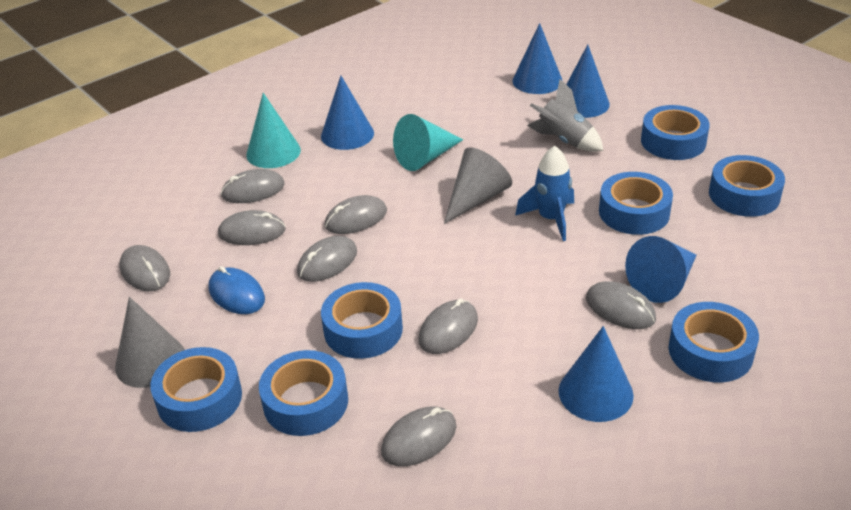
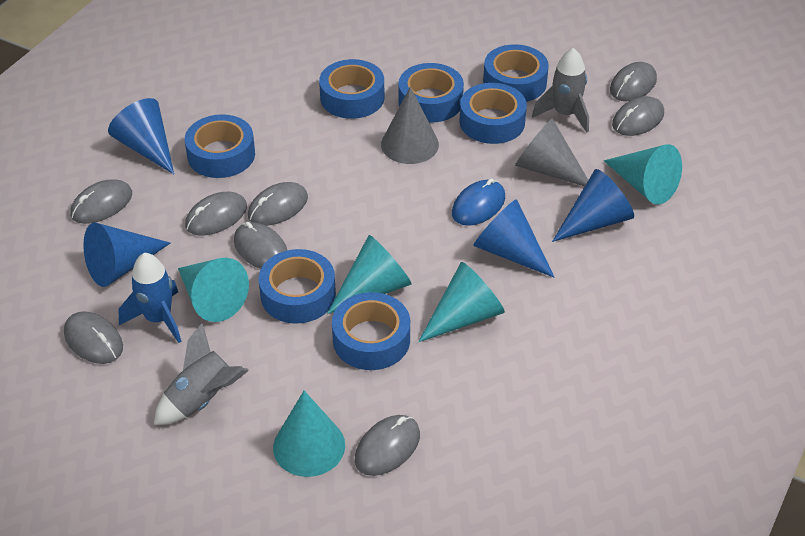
blue cone: [321,76,374,150] [512,23,563,94] [559,326,634,422] [566,44,610,118] [625,236,696,303] = 5 -> [83,223,171,287] [108,98,174,174] [473,199,555,278] [552,169,634,242] = 4
grey rocket: [527,79,603,152] = 1 -> [154,323,249,425] [532,48,589,132] = 2
turquoise cone: [246,93,301,168] [393,114,463,171] = 2 -> [178,258,249,322] [273,391,345,477] [327,235,412,314] [418,262,505,342] [604,144,682,205] = 5

